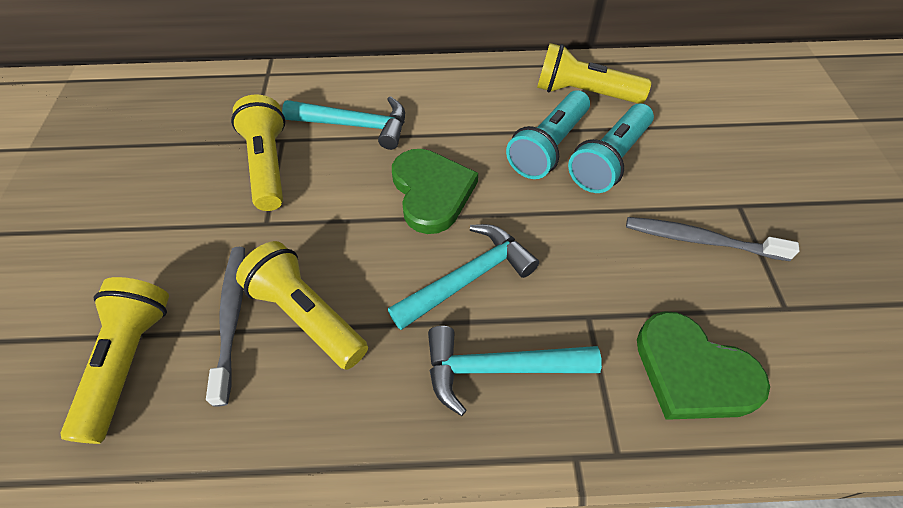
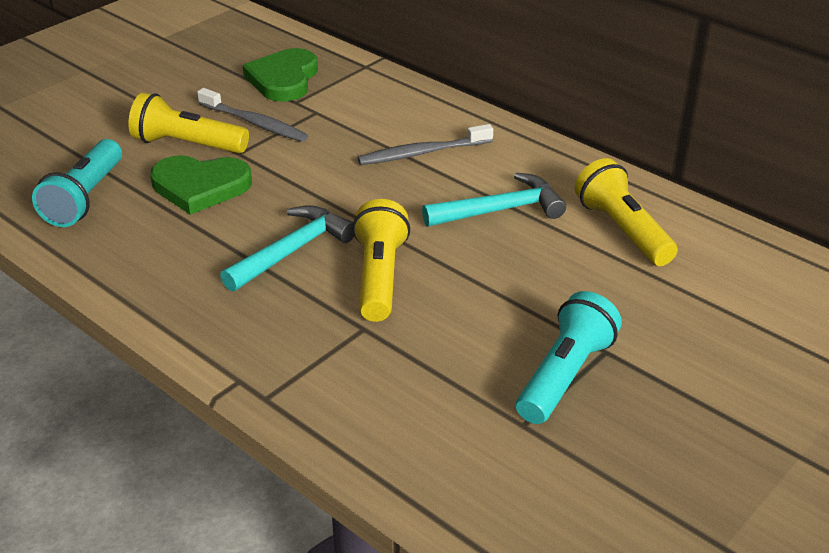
turquoise hammer: [282,96,405,150] [388,224,539,330] [428,326,602,416] = 3 -> [220,205,354,292] [422,173,566,227] = 2
yellow flashlight: [60,277,169,444] [231,94,285,211] [236,241,368,370] [537,43,651,104] = 4 -> [128,93,249,153] [352,199,410,322] [575,158,678,266] = 3

